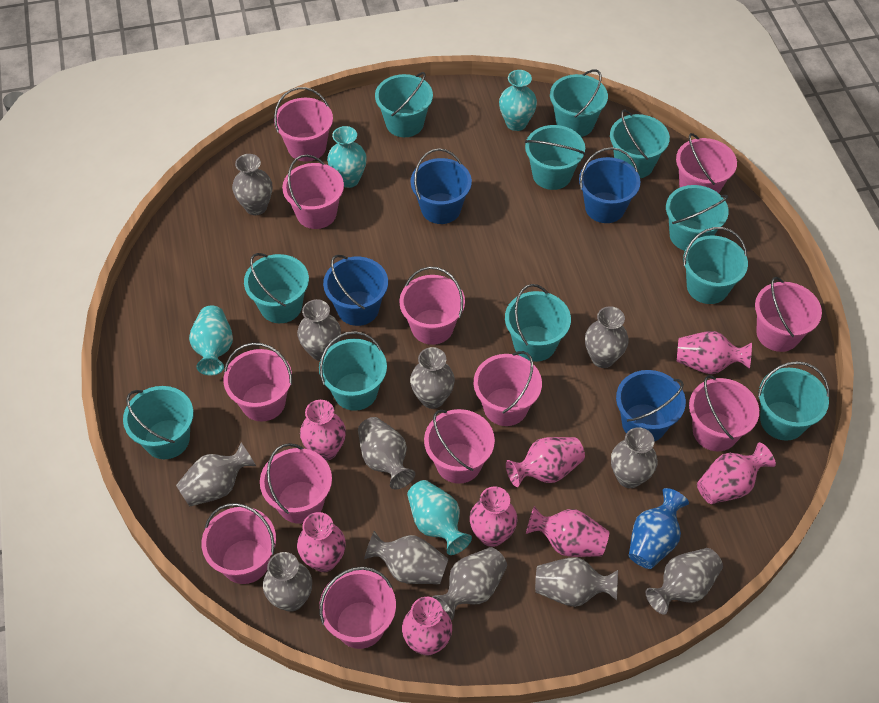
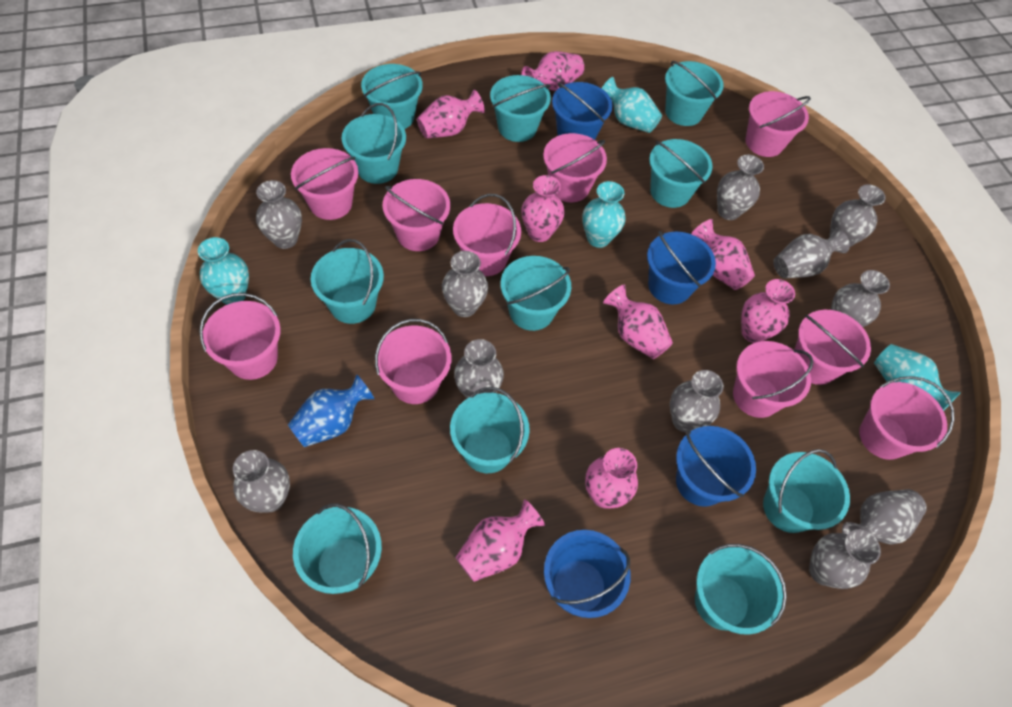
grey vase: [176,443,256,507] [232,154,272,215] [263,552,312,612] [297,299,341,361] [358,417,415,489] [364,531,449,584] [410,347,455,409] [432,547,507,620] [535,557,618,607] [585,306,629,368] [611,427,658,488] [646,548,723,615] = 12 -> [233,450,290,513] [256,180,302,249] [442,251,488,317] [454,339,504,399] [670,370,723,432] [717,155,764,220] [773,229,850,279] [809,529,881,589] [829,184,886,247] [831,270,890,327] [842,489,927,545] = 11
pink bucket: [201,503,276,584] [223,343,292,422] [260,443,332,524] [274,87,333,162] [282,154,344,229] [319,567,396,649] [399,267,465,345] [424,409,495,484] [474,351,542,426] [676,133,737,193] [689,375,759,451] [755,277,822,352] = 12 -> [199,293,281,380] [291,148,358,220] [375,319,451,404] [383,179,450,251] [453,194,521,276] [543,133,607,202] [733,341,813,418] [746,91,811,157] [794,310,871,385] [859,376,954,460] = 10

